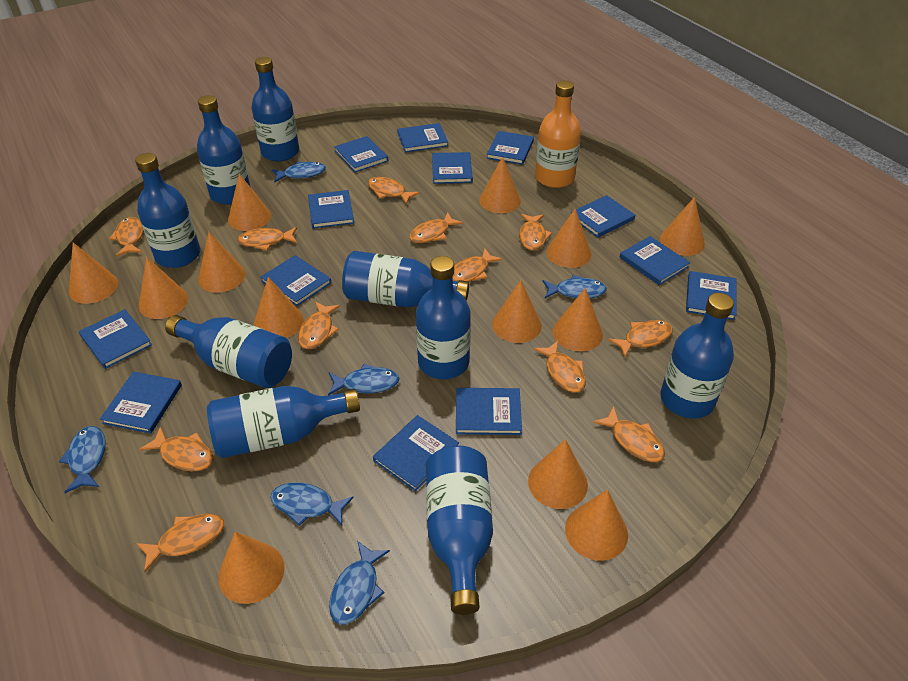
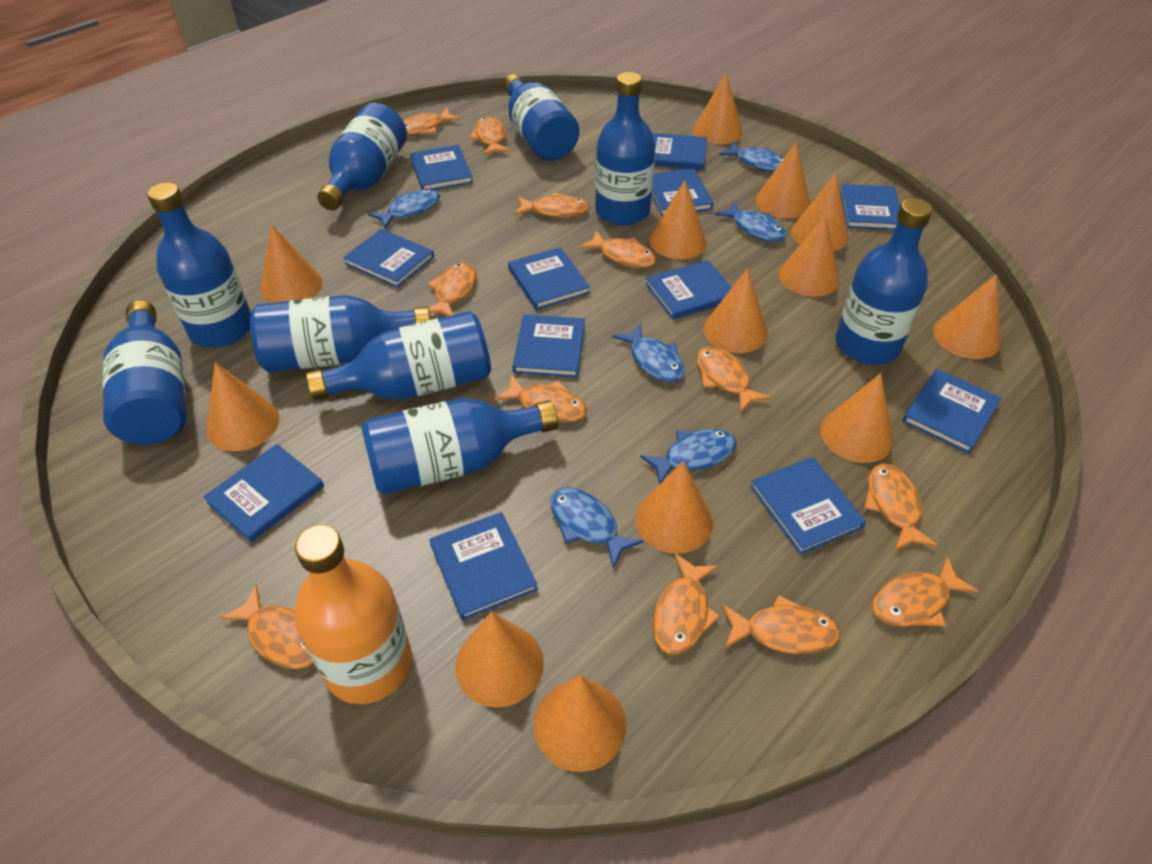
blue book: [79,309,152,369] [100,371,182,434] [260,255,332,306] [308,190,354,229] [334,136,388,172] [373,415,459,492] [397,123,448,153] [432,152,473,184] [456,388,522,435] [487,131,534,165] [570,195,635,238] [619,236,690,285] [686,271,736,320] = 13 -> [203,444,324,543] [343,229,434,288] [410,145,473,190] [429,512,538,620] [508,247,590,310] [512,314,585,378] [645,260,732,320] [651,168,713,216] [652,133,707,170] [750,457,866,555] [840,184,900,230] [902,369,1002,454] = 12

